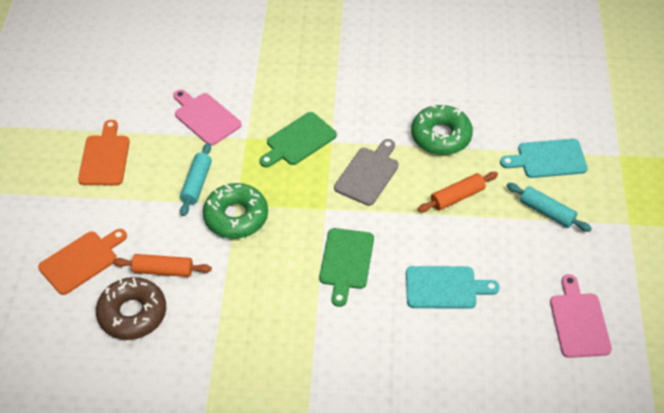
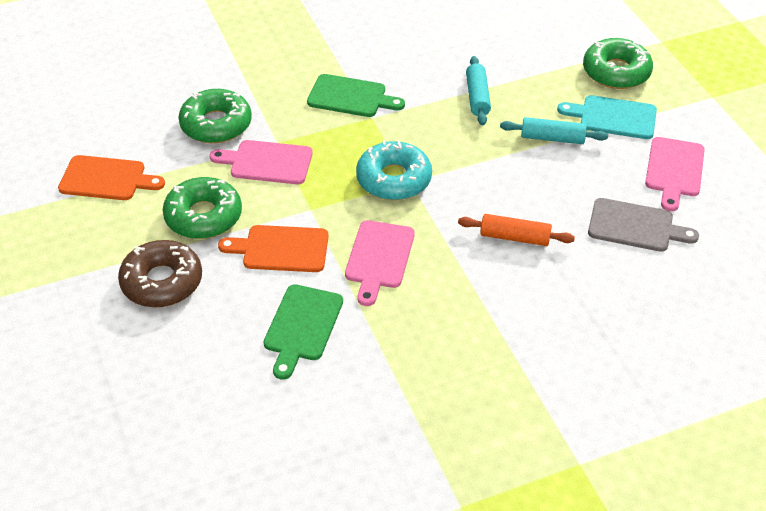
green donut: [203,183,268,239] [411,105,473,155] = 2 -> [163,177,242,239] [179,89,252,143] [583,38,653,89] = 3
orange rolling pin: [113,254,212,277] [418,172,498,212] = 2 -> [458,214,575,246] = 1
pink cutting board: [173,89,242,146] [550,274,612,358] = 2 -> [209,140,313,184] [345,220,415,306] [645,137,705,211] = 3
turquoise cutting board: [406,266,499,309] [500,139,588,178] = 2 -> [557,95,657,139] = 1
turquoise donut: none = 0 -> [356,140,432,200] = 1

